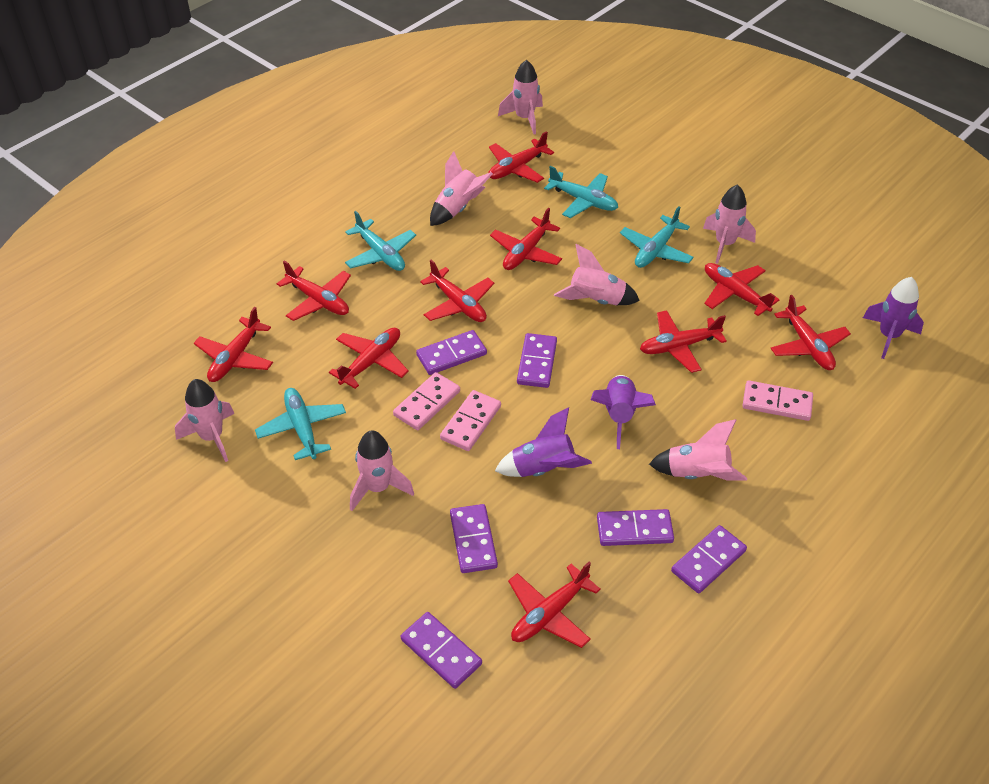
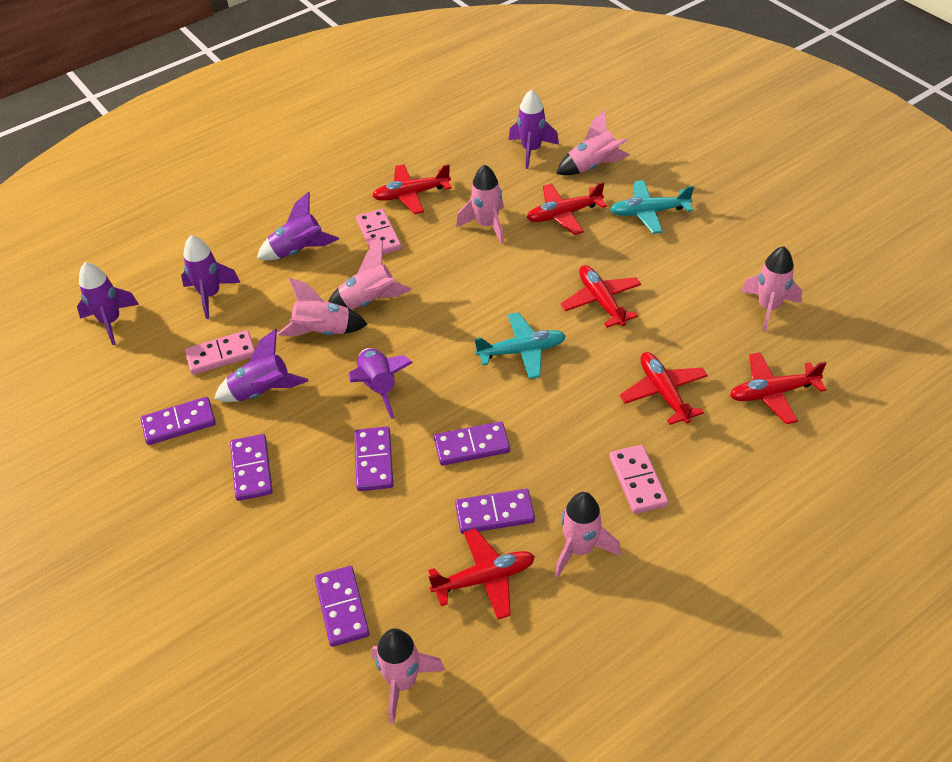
purple rocket: [495,407,592,477] [591,375,656,449] [863,277,924,359] = 3 -> [77,262,139,345] [181,235,241,319] [214,329,308,402] [257,192,339,260] [349,348,413,419] [509,89,559,169] = 6
red plane: [194,307,273,382] [277,260,351,321] [329,328,409,389] [420,260,494,322] [488,131,554,183] [490,208,562,270] [508,562,601,648] [640,310,727,373] [704,263,780,316] [771,295,851,370] = 10 -> [372,164,452,214] [428,528,535,620] [527,182,607,235] [560,265,641,328] [620,352,708,425] [730,352,827,424] = 6
turquoise plane: [255,388,346,460] [345,211,416,271] [544,166,618,218] [620,206,694,268] = 4 -> [474,313,566,379] [610,180,694,234] = 2

